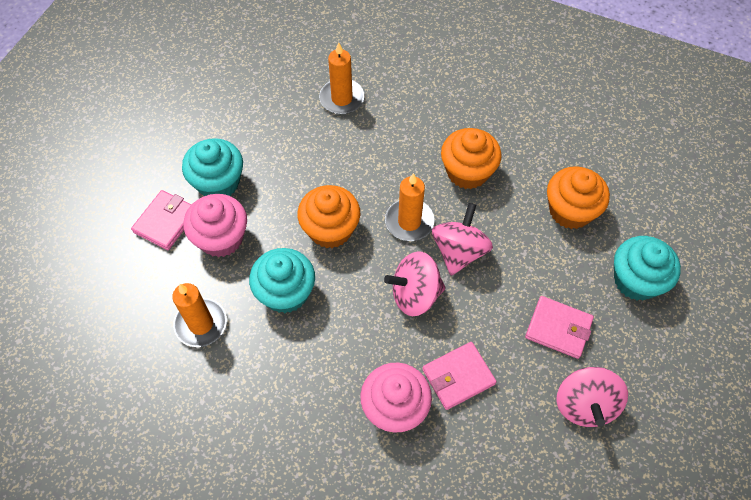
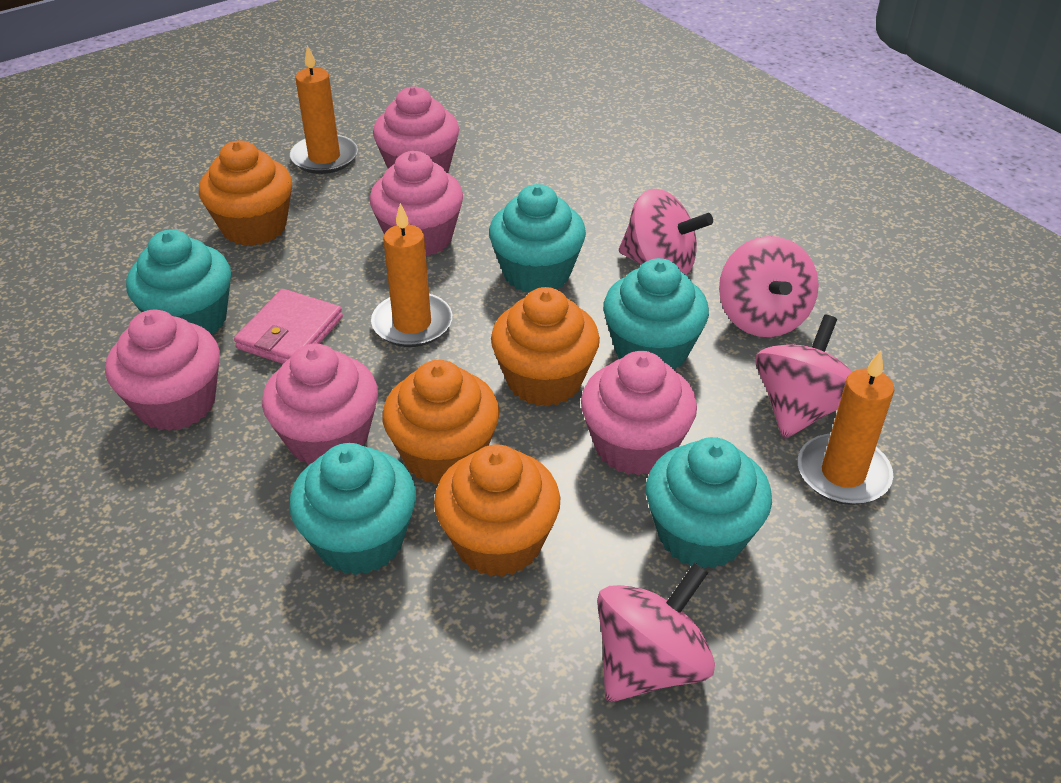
orange cupcake: [297,185,360,248] [441,128,502,189] [547,167,610,229] = 3 -> [199,140,292,246] [382,360,499,485] [434,444,560,577] [491,287,600,406] = 4
pink cupcake: [184,194,247,257] [360,363,432,433] = 2 -> [105,310,220,431] [262,344,378,465] [370,151,463,256] [373,87,459,173] [581,351,697,476] = 5
pink spinning top: [384,251,446,316] [432,203,493,276] [556,367,628,427] = 3 -> [597,563,715,702] [619,189,713,275] [719,236,819,337] [756,315,852,439] = 4
pink wallet: [131,190,192,250] [423,342,497,410] [525,296,594,359] = 3 -> [234,289,343,364] = 1
turquoise cupcake: [182,138,243,196] [249,248,315,313] [614,236,681,301] = 3 -> [126,229,231,335] [289,443,416,575] [489,184,586,292] [603,258,709,370] [646,437,772,569] = 5

